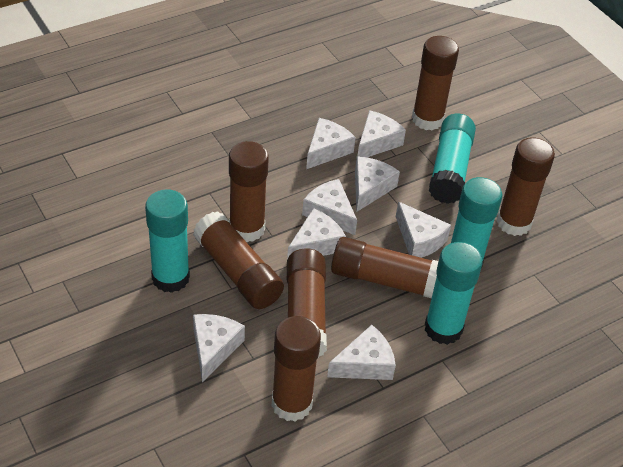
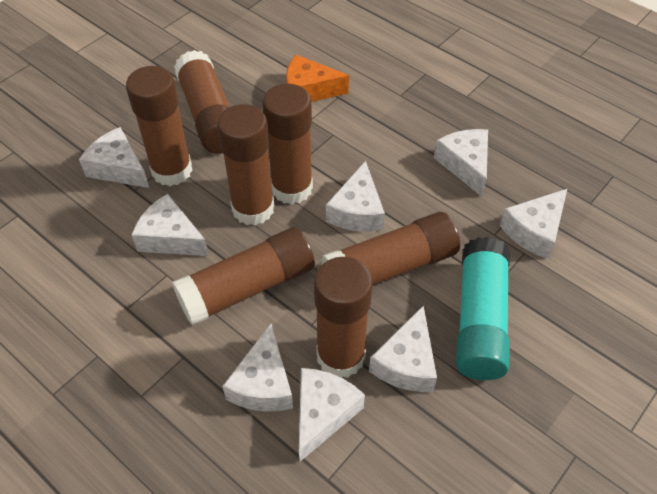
orange cheese: none = 0 -> [286,54,349,102] = 1
turquoise glue stick: [145,189,190,293] [425,242,483,345] [429,114,476,204] [451,177,502,269] = 4 -> [456,237,510,380] = 1

